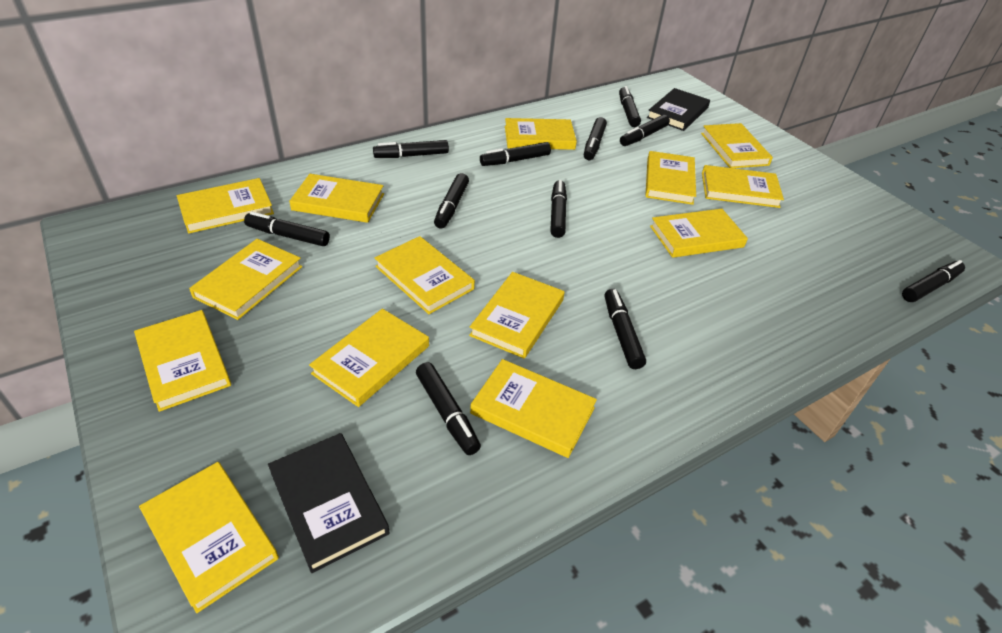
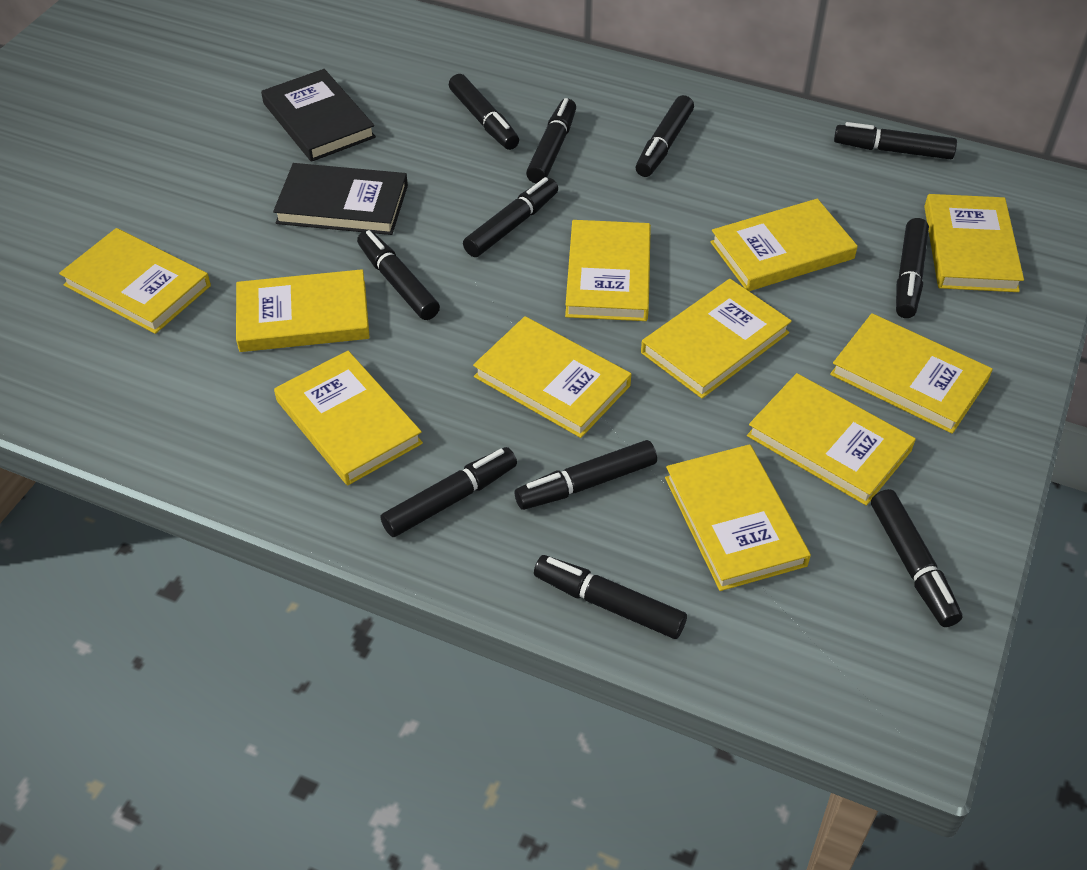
yellow book: [134,310,231,412] [139,462,279,613] [177,178,274,234] [189,239,302,320] [289,174,384,223] [309,309,429,407] [375,236,475,314] [469,272,565,359] [470,359,597,458] [505,118,577,150] [645,151,696,205] [650,209,748,258] [701,123,773,168] [702,165,784,208] = 14 -> [59,228,211,334] [236,269,370,352] [274,351,423,485] [473,316,631,438] [565,220,651,321] [641,279,792,398] [665,444,811,591] [710,199,858,291] [747,373,916,506] [830,313,993,434] [924,194,1024,292] = 11

